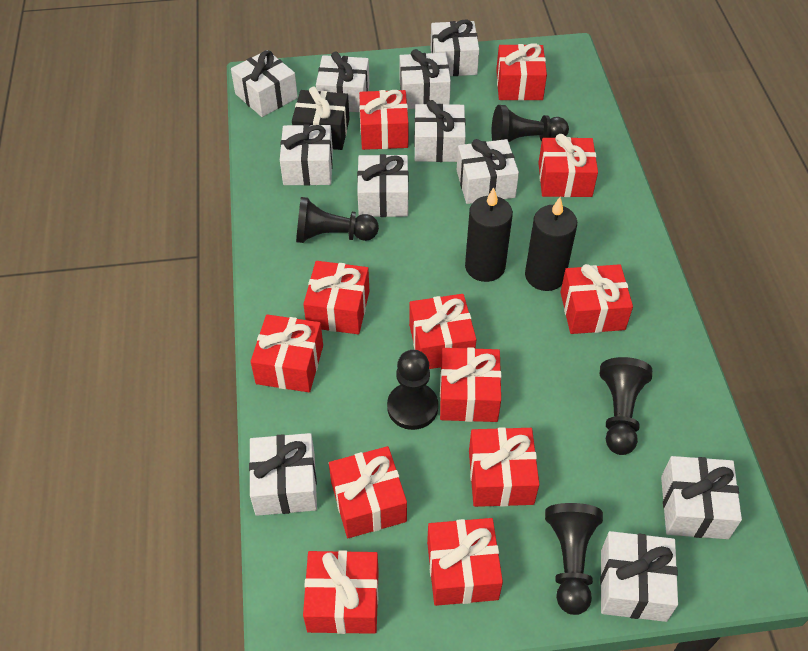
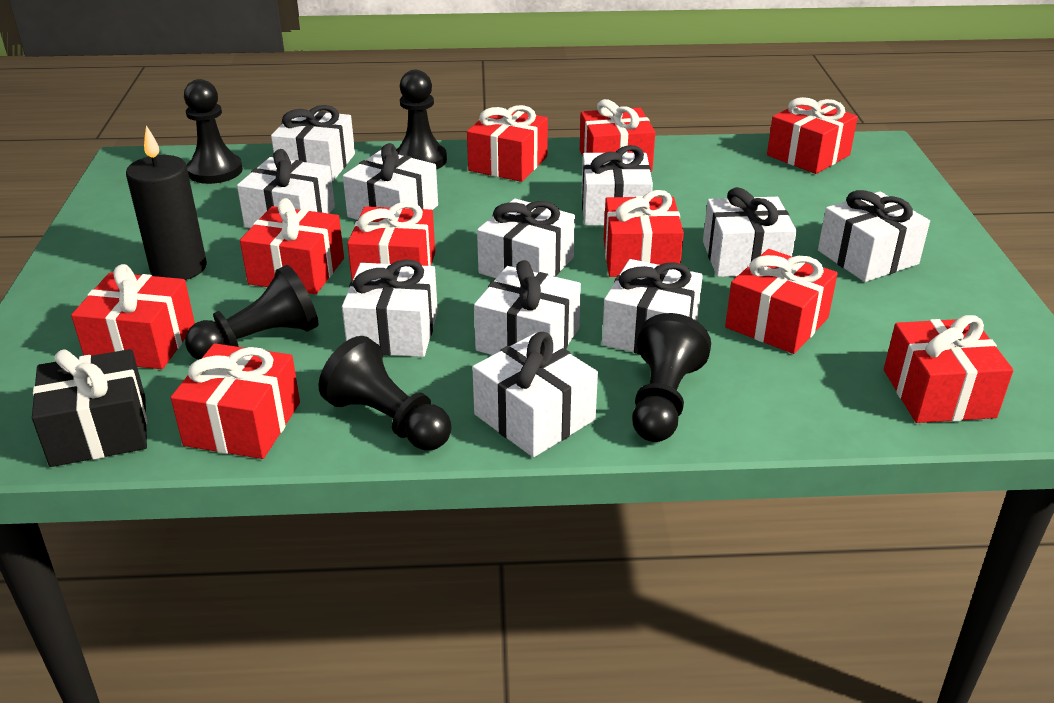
black candle: [465,187,513,282] [525,197,577,291] = 2 -> [126,125,207,280] = 1
red gift: [251,314,323,392] [303,261,369,334] [303,550,379,634] [329,446,407,538] [359,90,408,150] [409,294,476,369] [427,518,503,606] [440,347,501,422] [469,427,539,507] [496,43,547,101] [538,134,598,197] [560,264,633,334] = 12 -> [71,264,195,369] [171,343,300,459] [240,198,344,294] [347,202,435,280] [467,105,548,182] [580,99,655,172] [604,190,684,277] [725,249,838,354] [767,97,858,174] [884,315,1014,423] = 10

